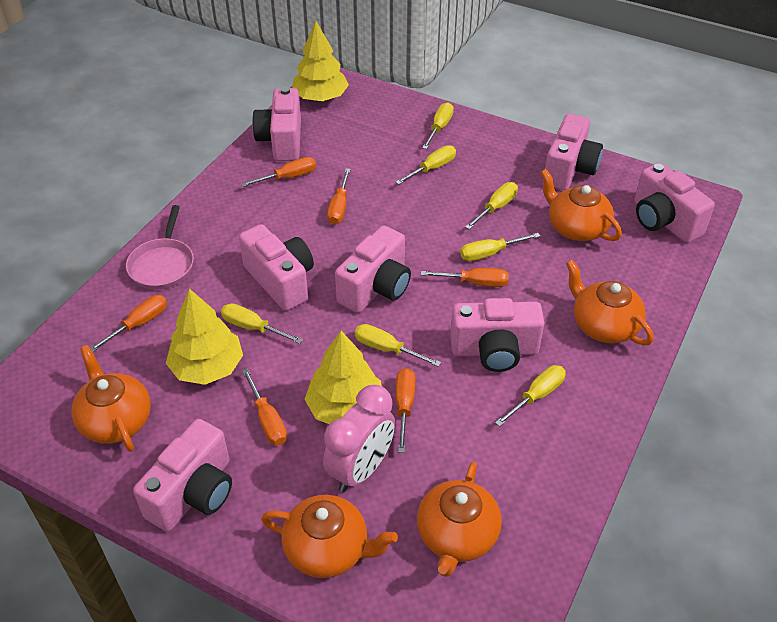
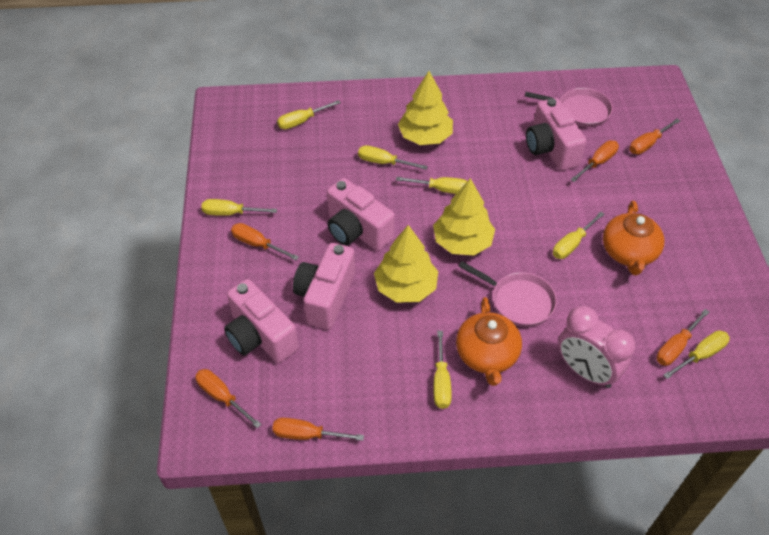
orange teapot: [71,345,151,452] [261,495,398,578] [417,462,502,577] [540,169,622,241] [566,260,654,345] = 5 -> [456,297,522,386] [603,201,664,275] = 2
pink camera: [133,419,232,532] [239,224,314,311] [252,86,301,161] [335,225,411,313] [450,298,544,372] [543,114,603,190] [634,162,715,243] = 7 -> [224,279,299,363] [293,243,355,329] [327,178,395,251] [526,98,587,170] = 4
pink pan: [126,205,194,290] = 1 -> [458,262,557,327] [525,88,613,127] = 2

